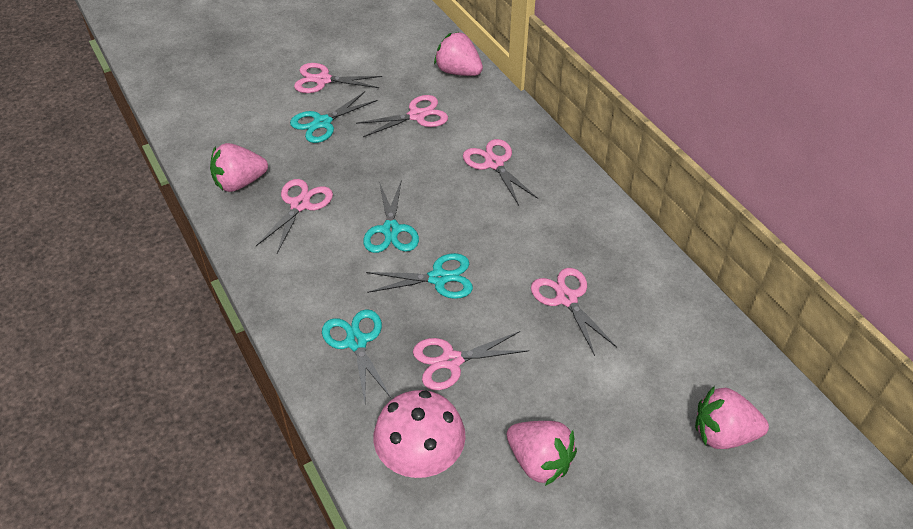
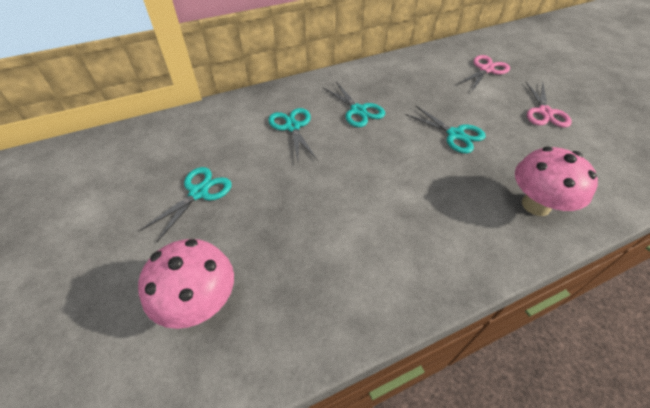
pink mushroom: [373,390,466,478] = 1 -> [138,239,234,329] [515,147,598,216] = 2
pink scissors: [256,179,333,253] [294,63,382,93] [356,95,448,137] [413,331,529,390] [463,139,538,205] [531,268,617,356] = 6 -> [457,55,510,91] [526,82,572,128] = 2
pink strawberry: [210,143,268,192] [434,32,483,76] [507,421,577,486] [695,386,769,449] = 4 -> none = 0

